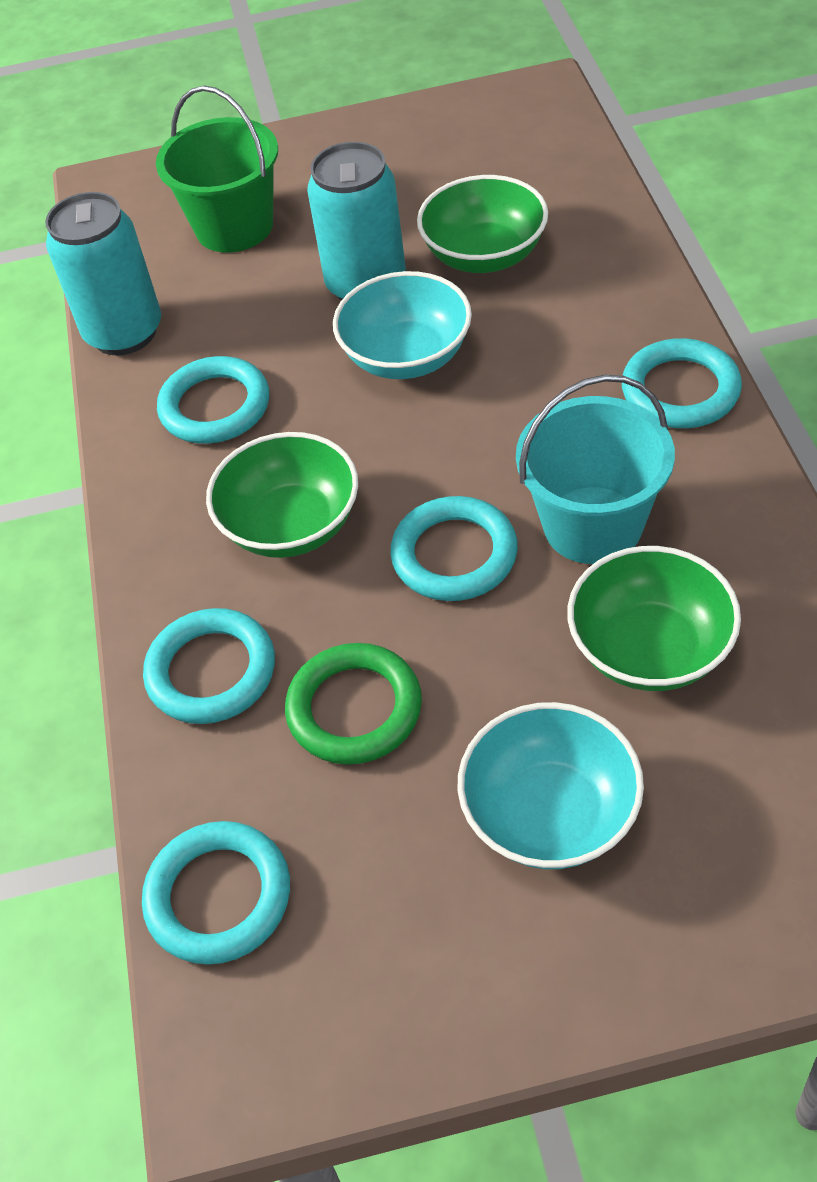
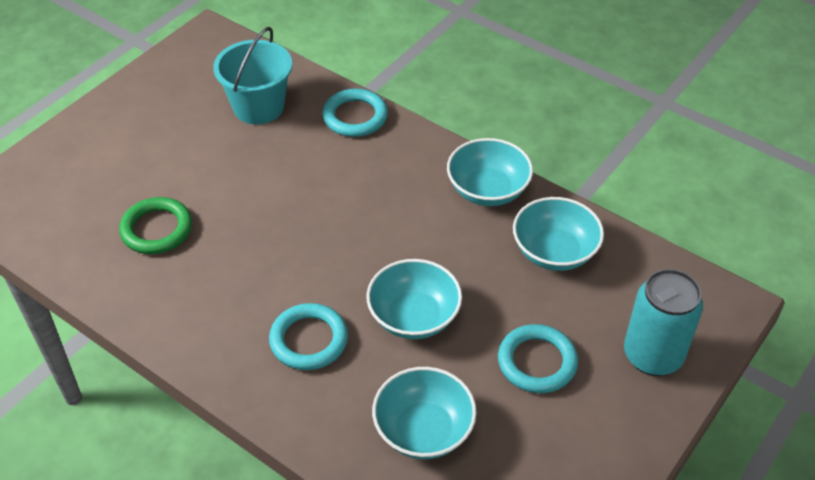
green bowl: [206,432,358,558] [417,175,548,273] [567,546,741,691] = 3 -> none = 0
green bucket: [156,85,278,253] = 1 -> none = 0
turquoise bowl: [333,271,472,379] [458,702,644,869] = 2 -> [366,259,462,339] [372,367,477,459] [447,138,533,206] [513,197,604,271] = 4
turquoise can: [45,192,161,355] [307,142,406,301] = 2 -> [624,269,703,376] = 1
turquoise ring: [142,821,290,965] [143,608,275,724] [157,356,269,444] [390,496,518,601] [622,338,742,428] = 5 -> [269,303,348,370] [322,89,388,137] [498,324,578,393] = 3

